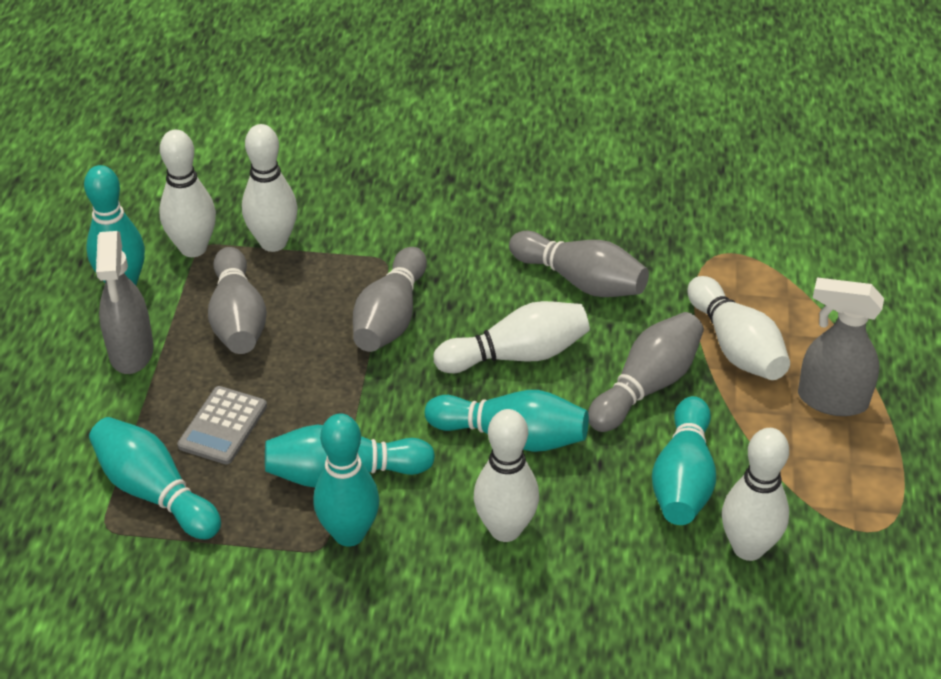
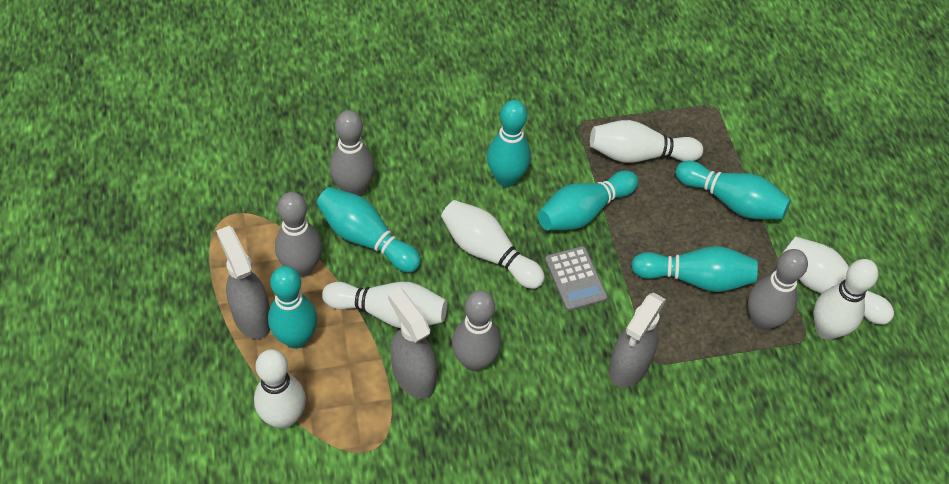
grey spray bottle: [96,231,154,374] [798,277,884,416] = 2 -> [216,226,270,339] [388,288,437,399] [609,292,666,388] = 3

